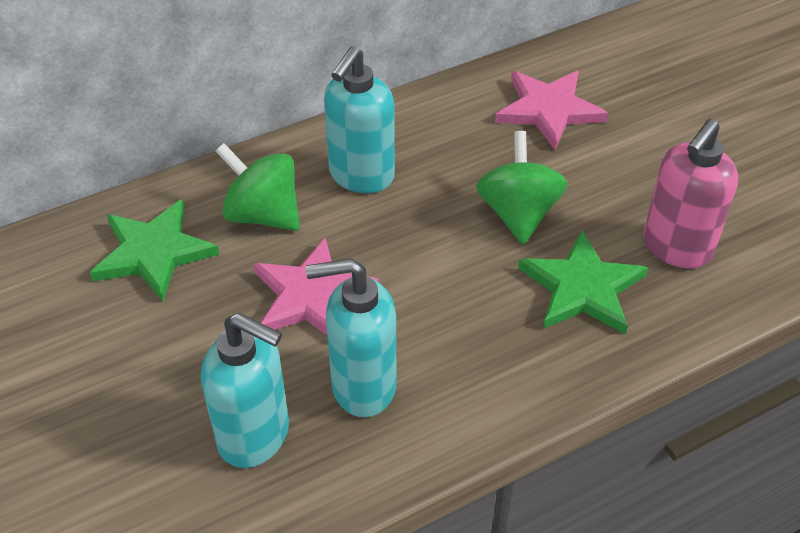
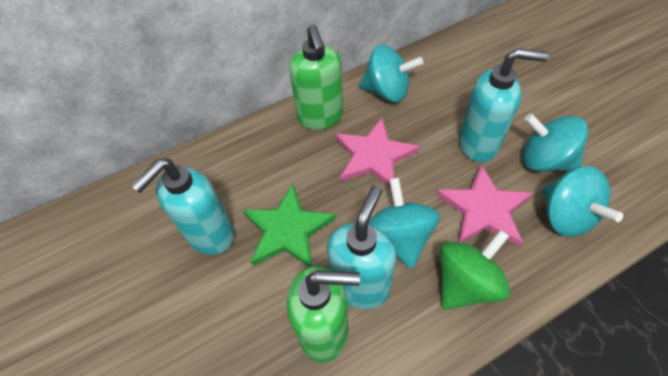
green soap dispenser: none = 0 -> [287,265,360,363] [289,25,343,130] = 2
green spinning top: [215,143,300,231] [476,131,568,244] = 2 -> [440,229,510,310] = 1
green star: [90,199,219,302] [518,229,648,334] = 2 -> [243,184,336,267] = 1
pink soap dispenser: [644,119,738,268] = 1 -> none = 0
turquoise spinning top: none = 0 -> [359,45,423,103] [368,177,440,269] [523,113,588,171] [542,166,623,237] = 4

